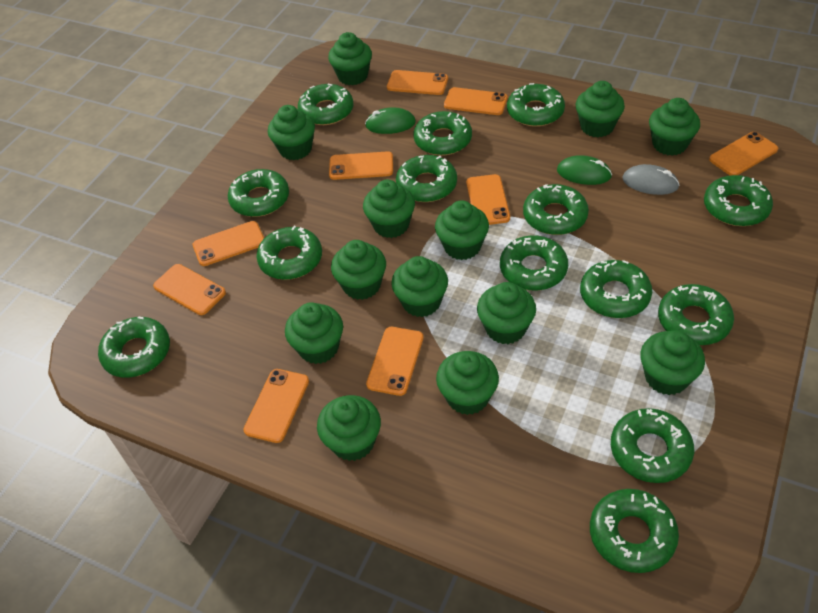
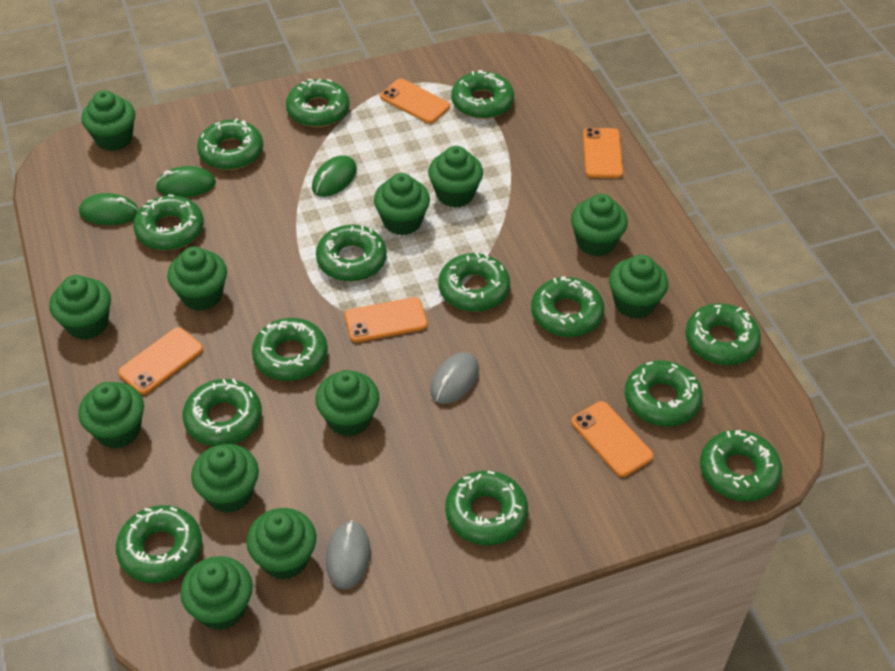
green cupcake: [268,105,315,160] [285,302,343,364] [317,395,381,461] [328,32,372,85] [331,240,386,300] [363,179,415,238] [391,256,448,317] [435,200,489,260] [436,351,499,415] [477,282,536,344] [576,81,625,137] [640,331,705,395] [649,98,700,156] = 13 -> [49,275,111,340] [78,382,144,449] [81,90,135,151] [167,247,227,311] [180,556,253,630] [191,444,259,513] [246,508,317,580] [315,370,379,437] [374,173,430,235] [428,146,483,208] [571,194,628,256] [609,255,668,319] = 12
green mouse: [365,107,416,134] [557,155,612,185] = 2 -> [79,193,139,225] [155,166,216,197] [312,156,357,197] = 3
grey mouse: [623,164,680,195] = 1 -> [326,520,371,590] [430,352,479,404] = 2
orange phone: [153,264,226,315] [193,221,264,266] [243,369,309,443] [329,151,393,180] [366,327,424,396] [387,70,448,95] [444,87,508,115] [466,174,510,225] [709,132,778,176] = 9 -> [118,327,203,395] [345,297,428,342] [380,79,450,124] [571,401,653,477] [583,128,623,178] = 5

